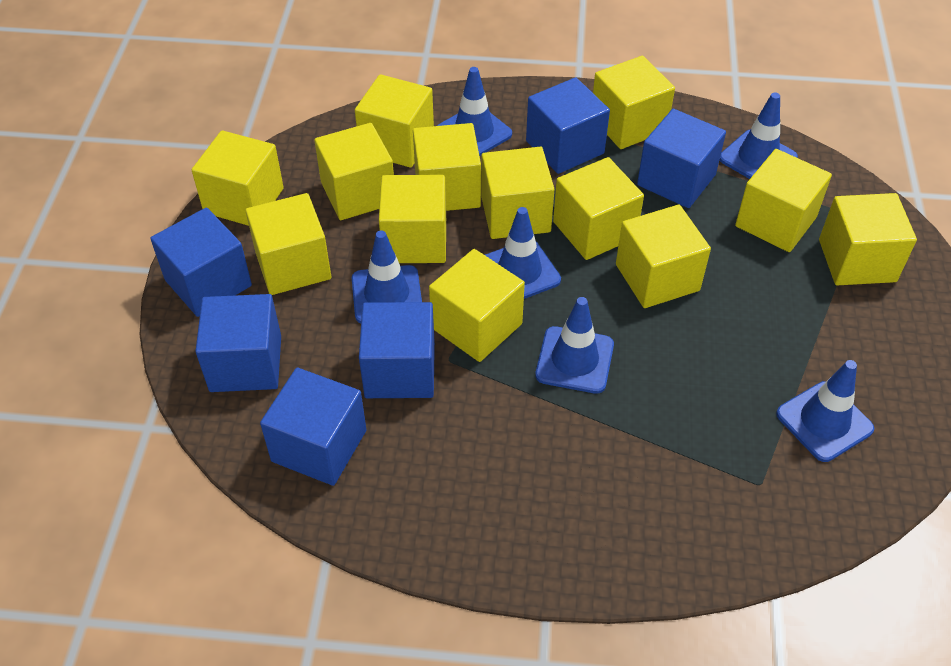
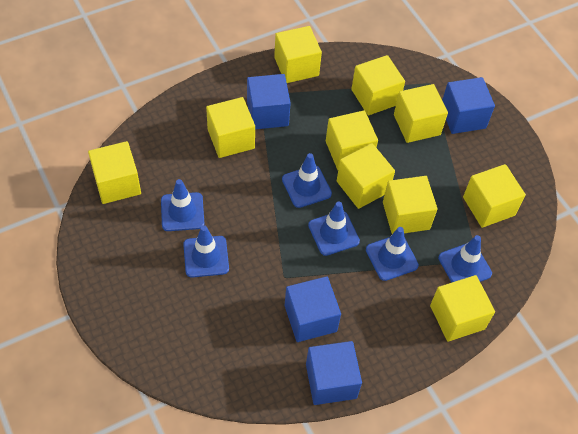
blue cube: [150,207,252,317] [195,294,281,392] [260,368,367,486] [359,302,435,398] [526,77,610,174] [637,109,726,208] = 6 -> [247,74,291,129] [285,276,341,342] [306,341,362,405] [442,77,495,134] = 4
yellow cube: [192,130,284,226] [245,193,331,295] [314,123,394,220] [355,74,434,168] [379,175,446,263] [413,123,481,211] [429,249,525,362] [481,147,555,239] [553,157,644,260] [593,56,675,149] [616,205,711,308] [735,149,832,252] [819,193,917,285] = 13 -> [88,141,141,204] [206,97,255,158] [274,26,322,83] [326,110,378,170] [337,143,395,209] [351,55,405,115] [383,176,437,234] [394,84,448,143] [430,275,495,342] [463,164,526,228] = 10

